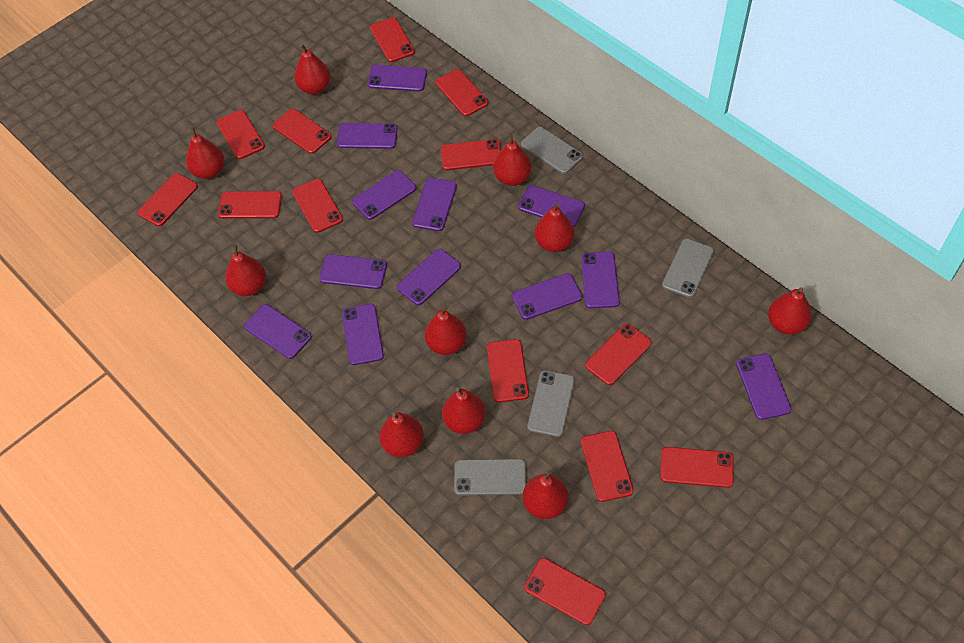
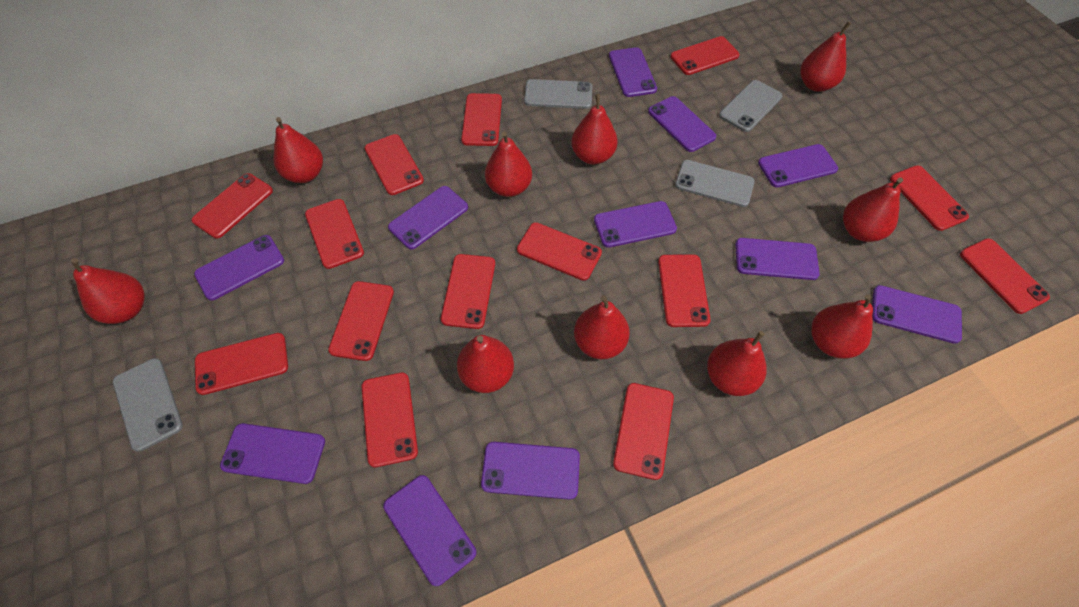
purple phone: [244,304,312,359] [319,254,387,289] [337,123,398,149] [342,304,384,365] [352,170,416,220] [367,65,427,92] [397,249,461,305] [412,178,457,231] [512,273,582,320] [518,185,585,227] [581,252,620,308] [736,354,791,420] = 12 -> [194,235,284,301] [220,423,325,484] [383,475,476,586] [388,186,468,249] [481,442,580,500] [594,201,677,247] [609,47,657,97] [648,96,716,152] [735,238,820,280] [758,144,838,187] [872,285,962,344] = 11
red phone: [137,173,198,226] [216,110,265,159] [218,191,282,219] [273,109,332,154] [292,179,343,233] [370,17,415,62] [435,69,488,116] [441,139,501,170] [487,339,529,403] [524,558,606,625] [581,431,634,502] [585,323,651,385] [660,447,734,488] = 13 -> [192,173,273,239] [195,333,288,395] [305,199,364,269] [328,281,394,361] [362,372,418,467] [365,134,424,195] [441,254,495,329] [461,93,502,146] [517,222,602,281] [613,383,674,480] [658,254,711,327] [670,36,740,75] [890,165,969,231] [960,238,1050,314] = 14

